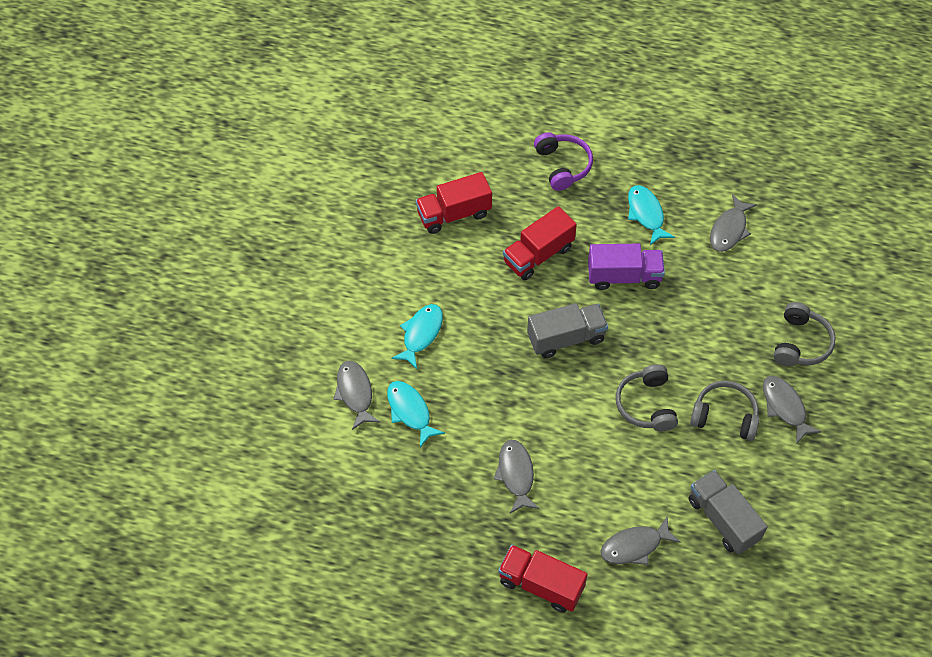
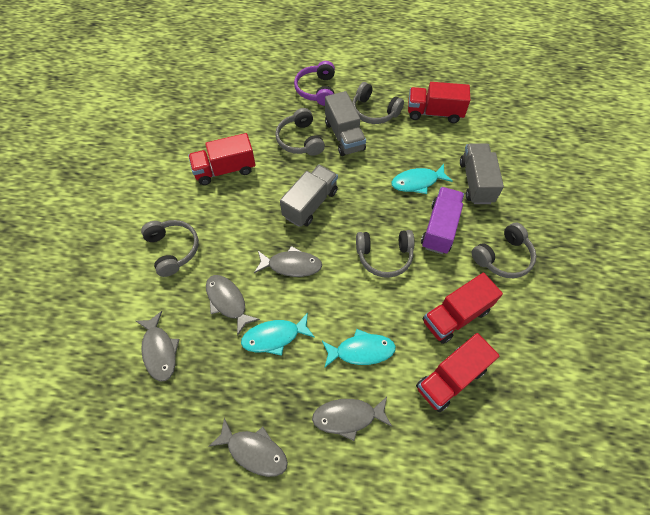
grey headphones: [616,364,678,431] [690,381,759,441] [773,302,836,366] = 3 -> [141,220,199,277] [275,108,325,156] [352,82,404,124] [356,230,415,278] [472,223,536,278] = 5
grey truck: [527,303,608,358] [689,470,768,554] = 2 -> [280,165,338,227] [325,91,366,156] [460,143,504,204] = 3
red truck: [416,172,492,234] [498,545,588,613] [503,206,577,280] = 3 -> [188,133,255,185] [408,82,470,123] [416,333,500,412] [423,273,503,344] = 4

